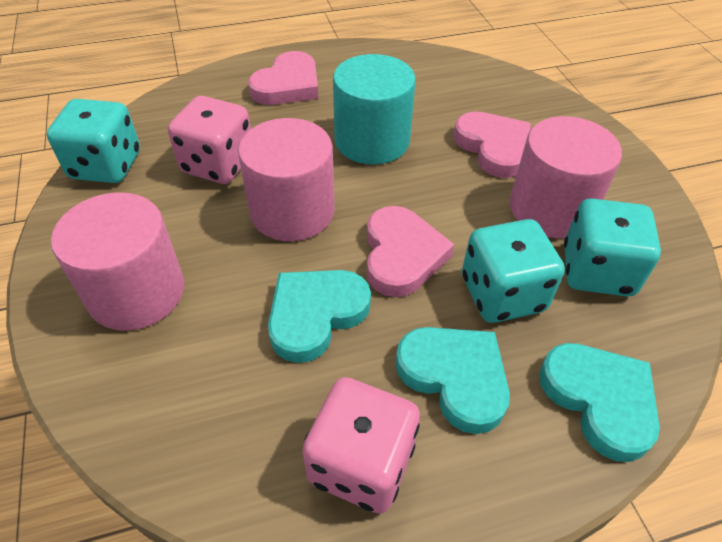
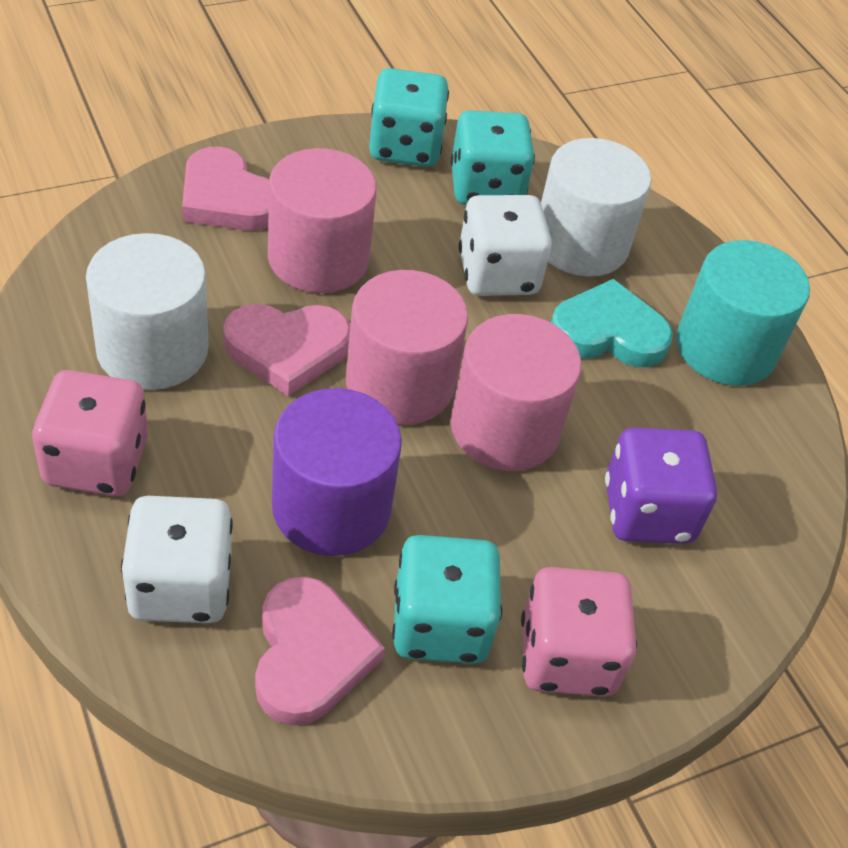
purple cylinder: none = 0 -> [272,388,402,556] = 1
purple dice: none = 0 -> [605,427,717,544] = 1
turquoise heart: [268,270,371,363] [395,327,510,434] [539,343,660,462] = 3 -> [551,279,673,367] = 1
white cylinder: none = 0 -> [86,233,208,390] [541,138,652,277] = 2
white dice: none = 0 -> [121,496,233,623] [458,195,552,296] = 2

